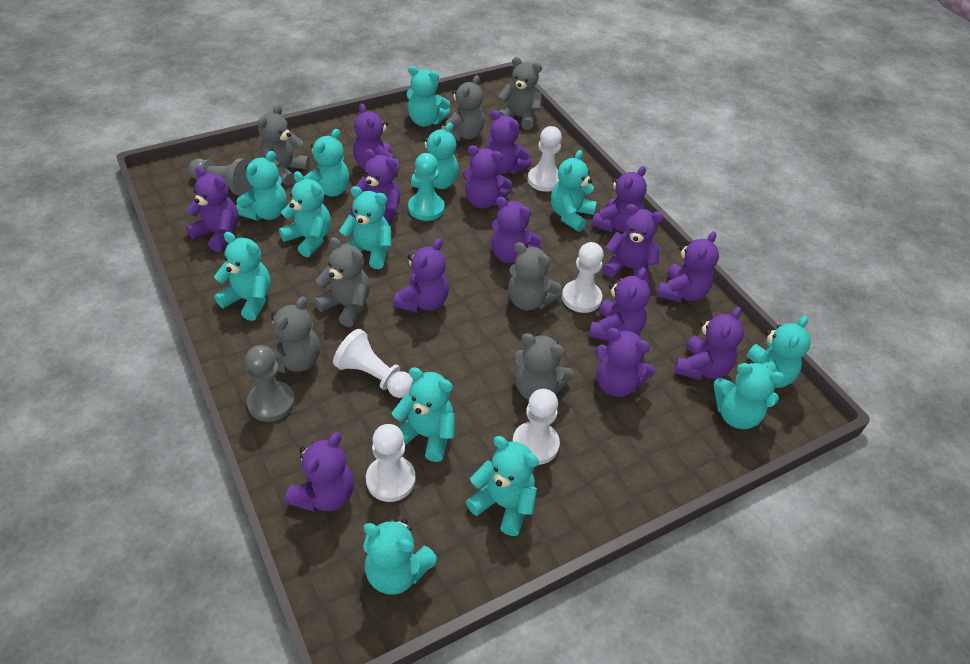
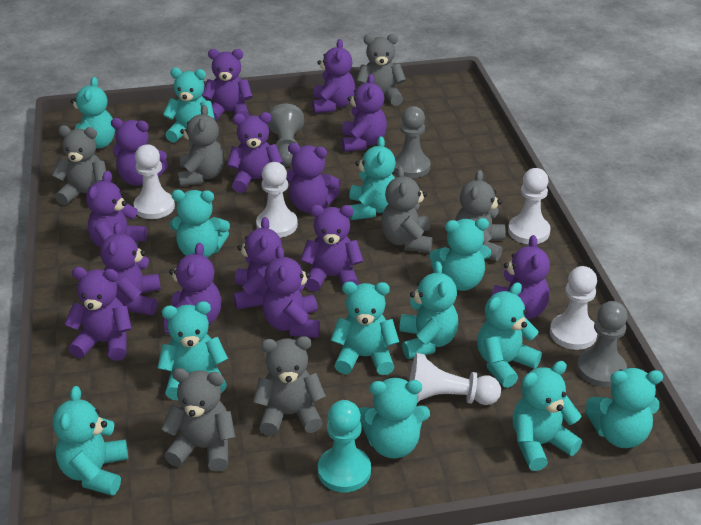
grey pawn: [188,158,253,196] [245,345,295,422] = 2 -> [267,104,304,166] [394,106,430,178] [577,301,628,387] = 3

